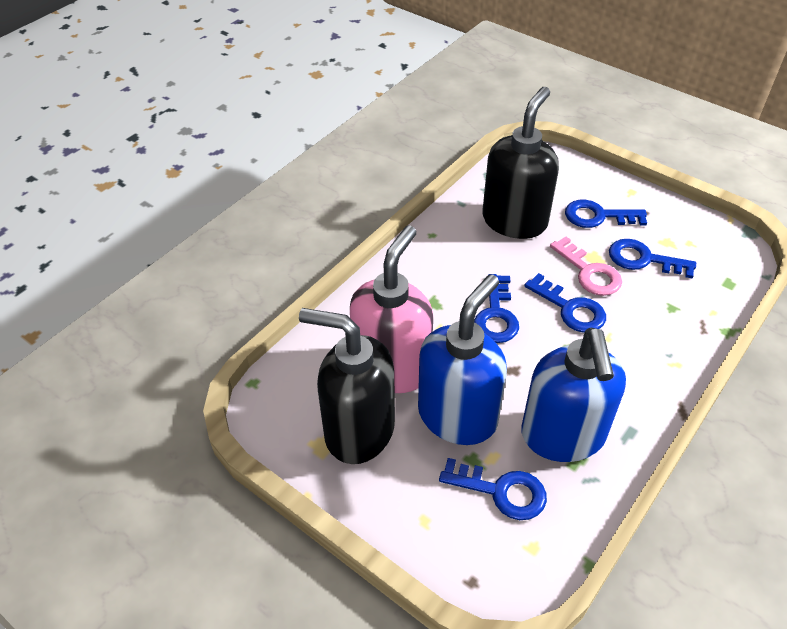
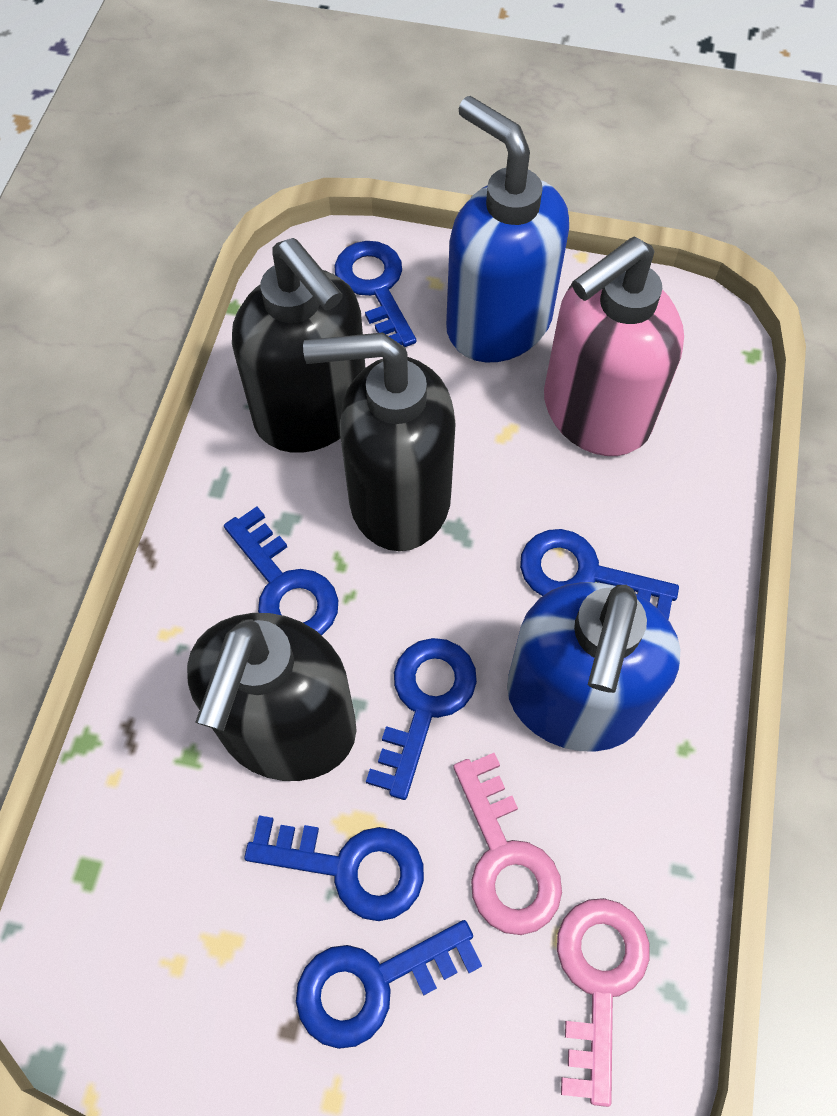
black soap dispenser: [299,308,395,464] [482,87,559,239] = 2 -> [187,613,357,781] [232,238,365,453] [303,332,456,551] = 3
blue key: [439,458,547,520] [474,274,519,343] [524,273,606,333] [565,200,647,228] [609,239,696,278] = 5 -> [224,507,338,636] [244,815,424,921] [296,920,482,1049] [334,241,416,347] [366,638,477,800] [520,529,679,620] = 6
pink key: [550,237,622,296] = 1 -> [453,753,562,935] [557,898,649,1107] = 2

